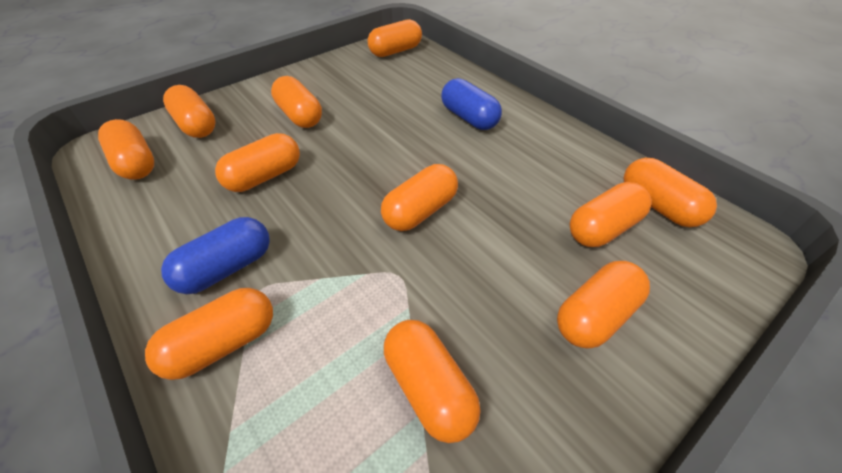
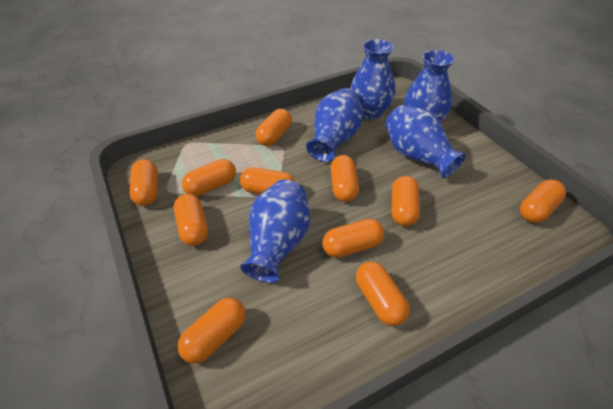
blue capsule: [161,217,270,294] [441,78,502,130] = 2 -> none = 0
blue vase: none = 0 -> [240,179,311,283] [306,88,363,162] [350,39,395,120] [385,105,466,179] [404,50,455,123] = 5

